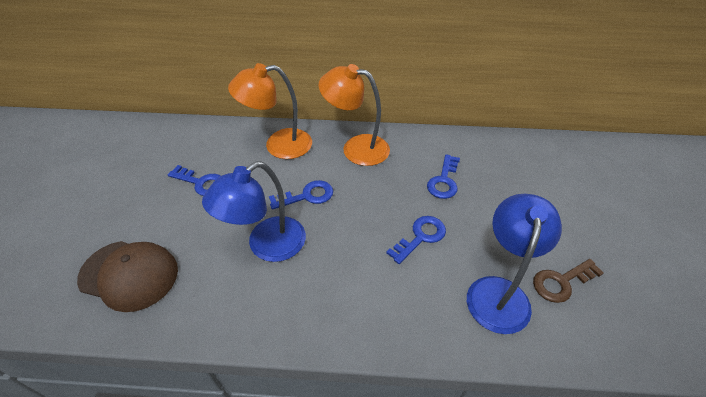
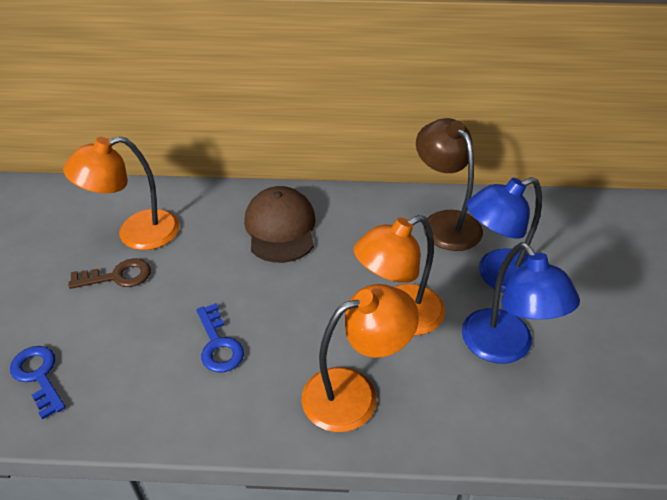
blue key: [168,165,221,196] [269,180,333,210] [386,216,446,264] [427,154,460,199] = 4 -> [10,346,66,420] [196,303,244,372] = 2
brown lamp: none = 0 -> [416,118,483,251] = 1
orange lamp: [228,63,312,159] [318,64,390,166] = 2 -> [63,136,180,250] [302,284,419,432] [353,215,445,335] = 3

